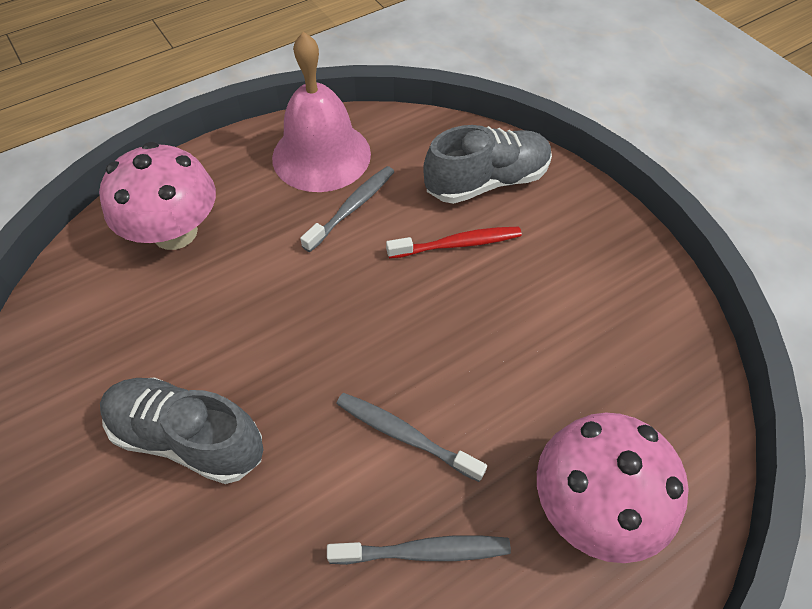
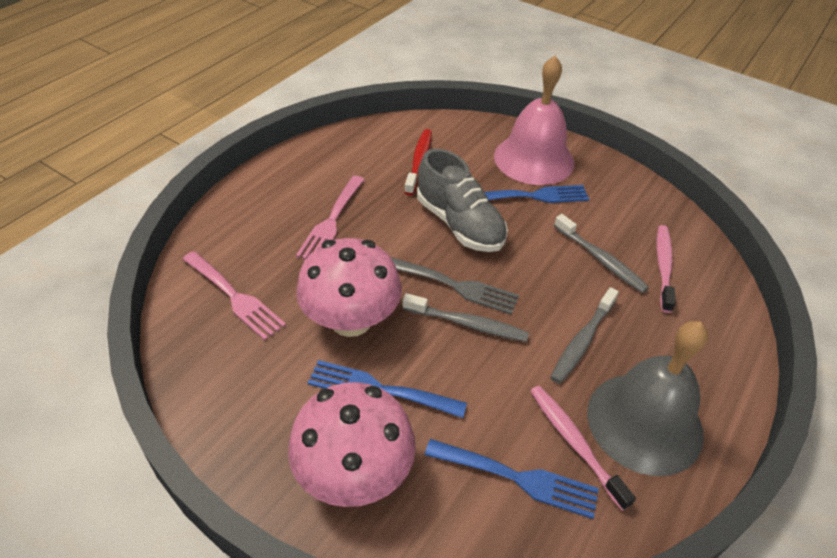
blue fork: none = 0 -> [308,360,467,418] [425,439,599,519] [484,185,589,203] = 3
grey bell: none = 0 -> [587,321,708,476] = 1
grey fork: none = 0 -> [391,257,519,315] = 1
grey shoe: [100,377,264,484] [423,125,552,204] = 2 -> [417,149,508,252] = 1
pink fork: none = 0 -> [182,251,286,341] [296,176,365,260] = 2
pink toothbrush: none = 0 -> [530,386,636,511] [657,225,676,313] = 2

